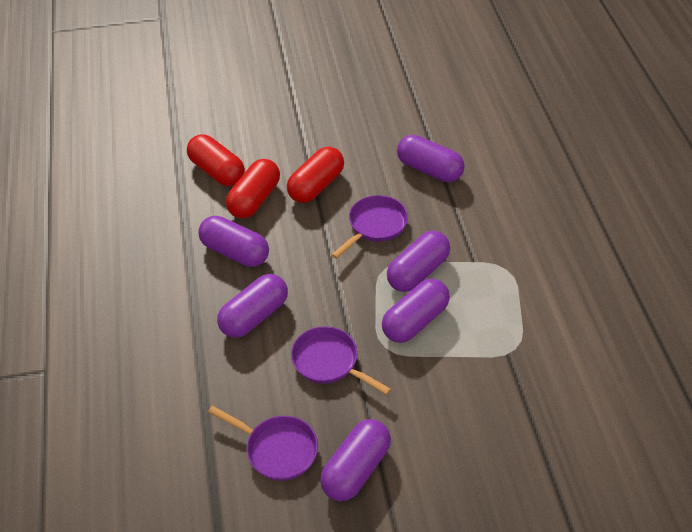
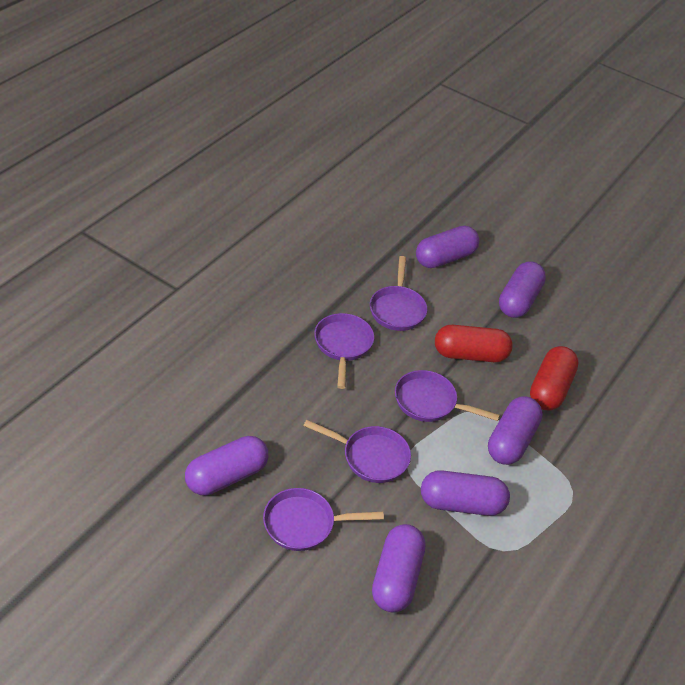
purple pan: [208,406,318,481] [291,326,391,395] [332,195,408,259] = 3 -> [263,488,384,551] [303,420,411,483] [314,313,374,389] [370,256,427,331] [395,370,500,422] = 5
red capsule: [187,134,245,186] [226,159,280,219] [287,147,344,203] = 3 -> [435,325,513,362] [530,346,579,411] = 2

